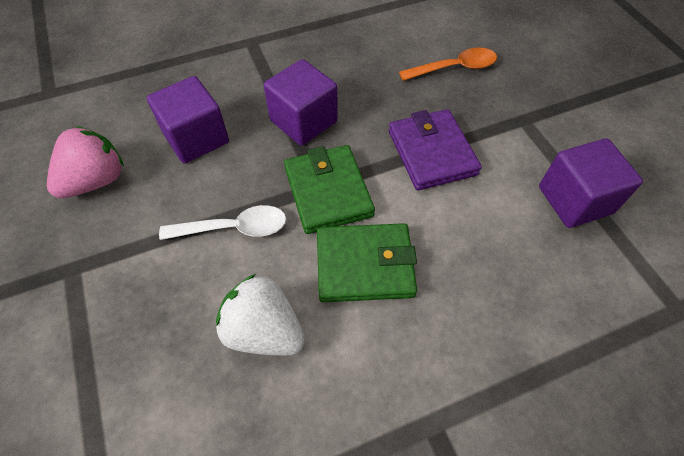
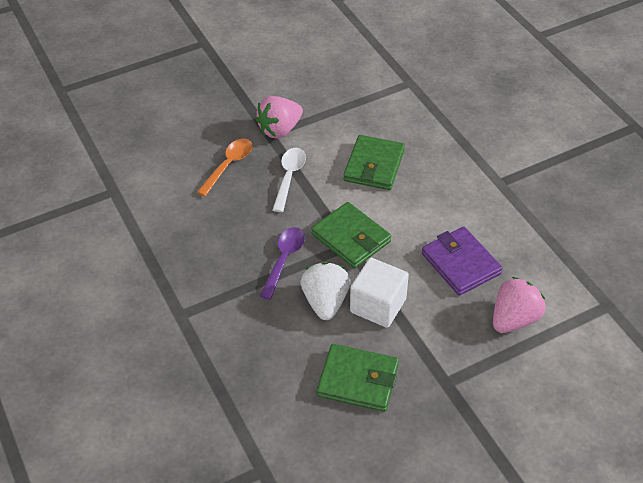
green wallet: [284,145,375,234] [317,223,417,302] = 2 -> [311,202,391,268] [317,344,399,412] [343,135,405,190] = 3
pink strawberry: [47,126,124,198] = 1 -> [255,96,303,139] [493,277,545,333] = 2
purple cube: [147,76,229,163] [264,59,338,146] [539,138,643,228] = 3 -> none = 0
purple spoon: none = 0 -> [260,227,305,300] = 1
white cube: none = 0 -> [350,258,409,328] = 1

